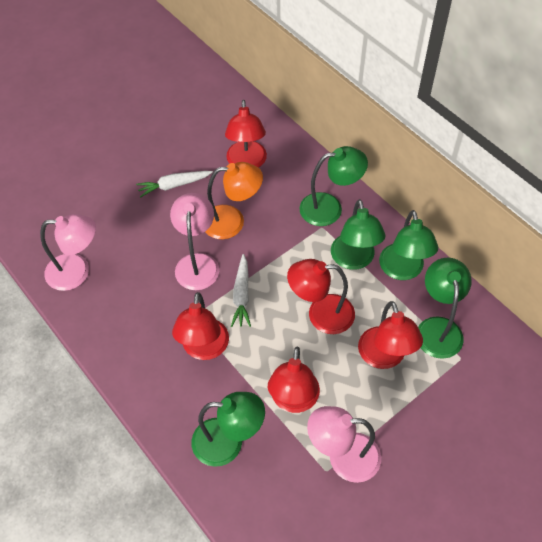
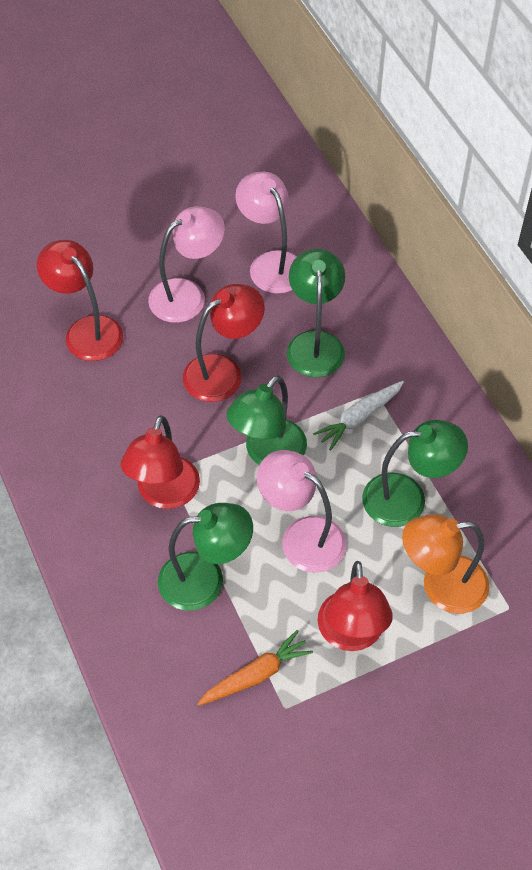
green lamp: [191,392,265,467] [300,146,368,226] [331,199,386,270] [379,210,438,280] [418,258,472,359] = 5 -> [158,503,253,611] [226,375,307,465] [287,249,345,377] [362,420,468,527] = 4
orange carrot: none = 0 -> [197,630,313,706] = 1
red lamp: [172,292,229,360] [225,100,267,168] [268,346,320,413] [287,259,355,334] [358,301,423,369] = 5 -> [37,240,123,361] [121,415,200,509] [183,284,265,402] [318,561,393,651] = 4
white carrot: [136,171,213,197] [231,254,251,327] = 2 -> [313,381,404,450] = 1

